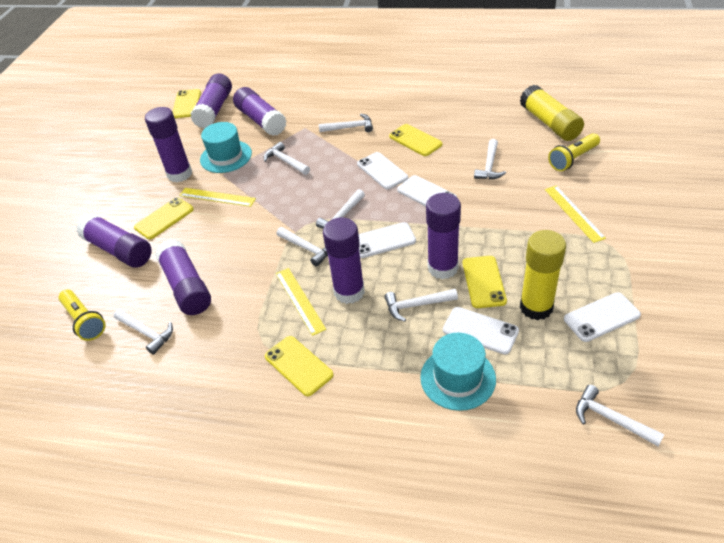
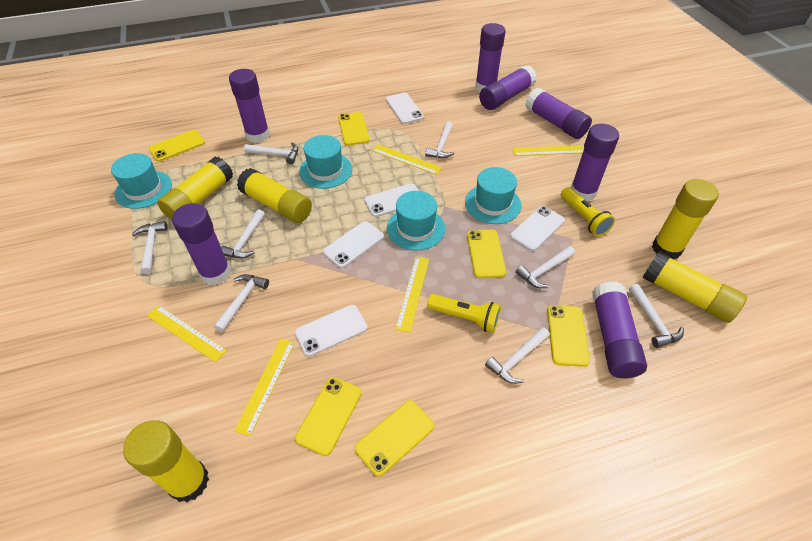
turquoise hat: [200,122,252,173] [420,333,496,411] = 2 -> [111,153,172,209] [299,135,352,189] [387,191,445,251] [465,167,521,224] = 4
yellow glue stick: [520,85,584,141] [520,230,566,320] = 2 -> [123,420,209,502] [157,156,233,220] [237,168,312,223] [643,252,747,323] [652,179,719,260] = 5
yellow phone: [134,197,194,239] [173,89,201,118] [265,336,334,396] [389,124,442,156] [463,256,507,308] = 5 -> [149,130,205,162] [295,377,362,456] [338,112,370,146] [355,400,434,477] [467,230,506,278] [547,305,590,367] = 6
yellow ruler: [179,188,256,207] [276,268,326,336] [545,186,606,243] = 3 -> [147,305,227,362] [234,339,295,436] [372,144,442,175] [395,257,429,333] [512,145,584,156] = 5

